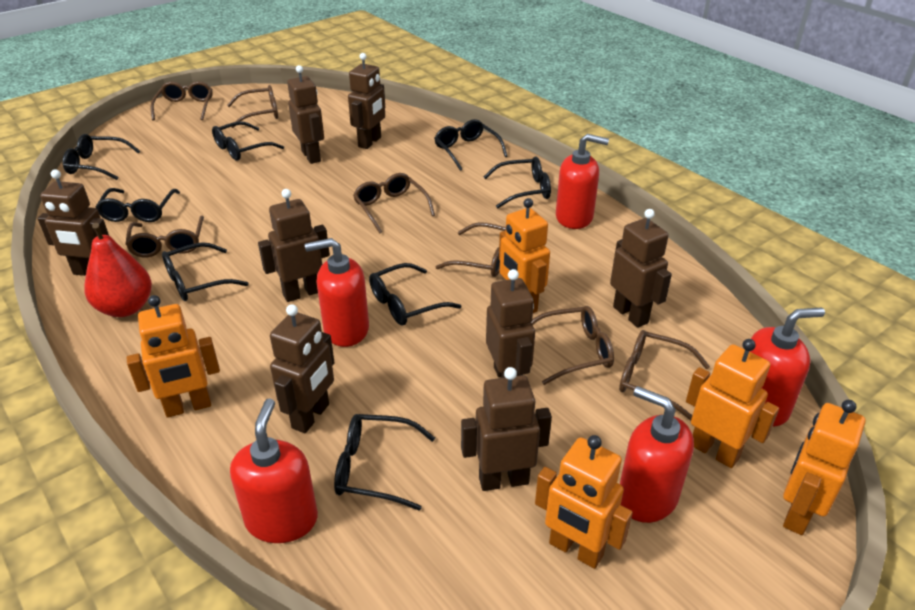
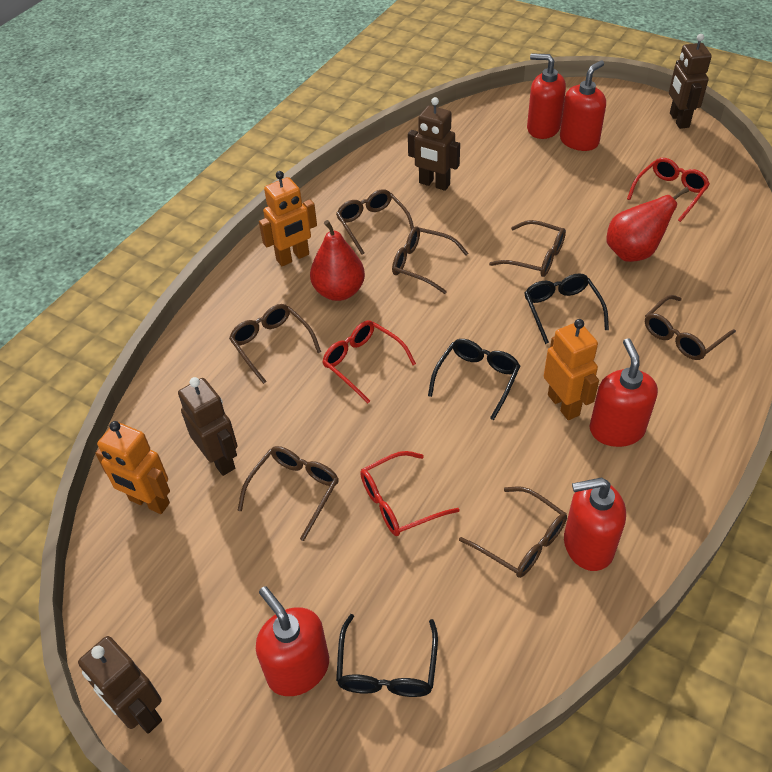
black glasses: [62,134,140,180] [95,188,180,222] [162,242,249,301] [212,121,284,161] [334,414,435,511] [369,263,461,325] [434,119,508,171] [484,156,551,208] = 8 -> [336,614,438,697] [428,339,520,420] [525,273,609,344] = 3
brown robot: [38,169,109,276] [258,189,330,302] [270,304,335,433] [287,65,324,164] [348,53,385,149] [461,367,552,491] [486,269,535,378] [610,209,672,328] = 8 -> [78,636,162,734] [178,377,238,476] [408,97,460,191] [669,34,712,129] = 4
orange robot: [127,295,220,418] [499,198,550,313] [535,435,633,569] [686,339,779,468] [783,400,866,535] = 5 -> [95,421,170,514] [259,171,317,266] [544,319,599,420] = 3
red glasses: none = 0 -> [322,320,416,404] [360,451,460,536] [627,158,710,222] = 3
red pear: [84,223,152,317] = 1 -> [310,220,365,301] [607,187,689,262] = 2

